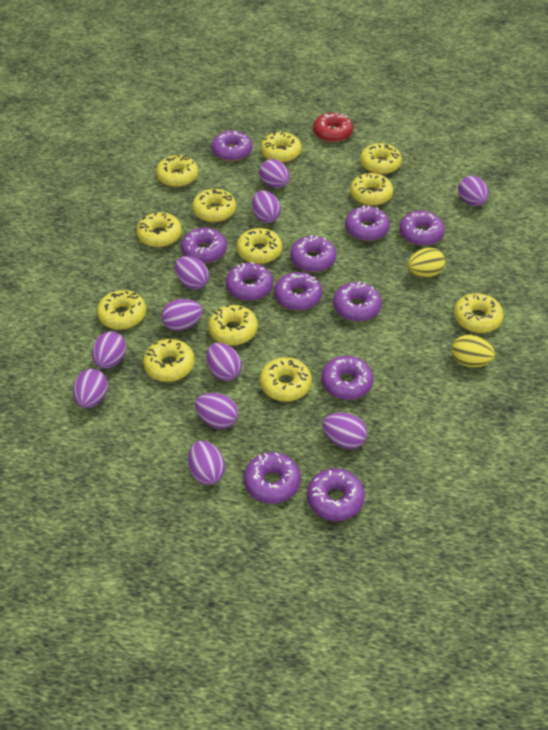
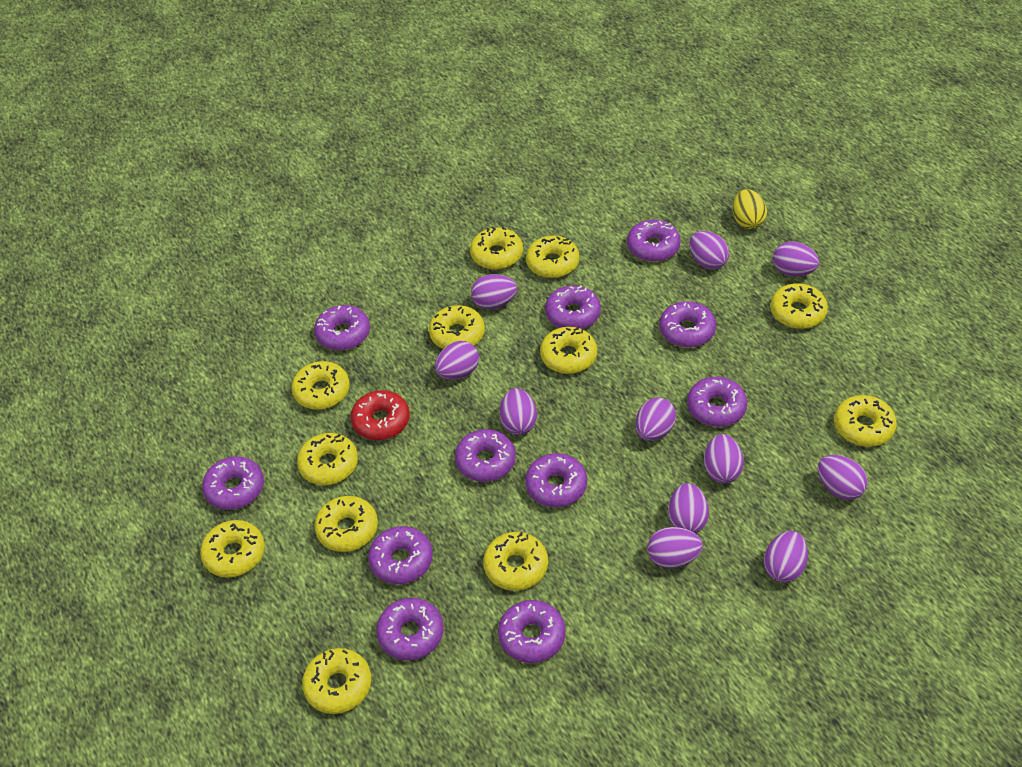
yellow egg: [407,248,445,277] [451,335,495,367] = 2 -> [733,189,767,229] = 1

